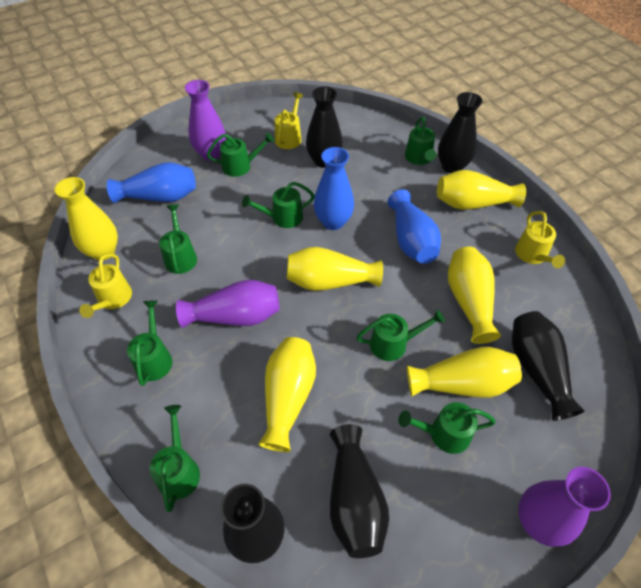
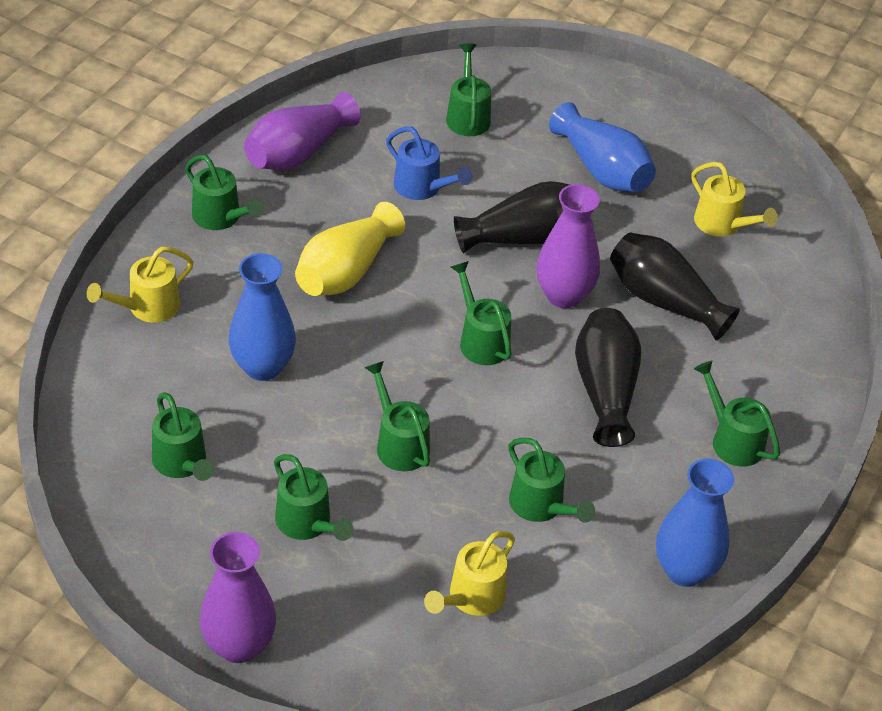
black vase: [221,484,284,563] [306,87,343,168] [330,424,389,558] [438,92,483,173] [512,311,585,421] = 5 -> [454,181,569,253] [575,308,641,447] [610,232,740,340] = 3
blue watering can: none = 0 -> [386,126,472,200] = 1
yellow vase: [55,177,118,260] [258,337,316,452] [287,247,383,291] [407,347,522,397] [437,170,526,210] [448,247,501,344] = 6 -> [295,202,405,296] = 1

